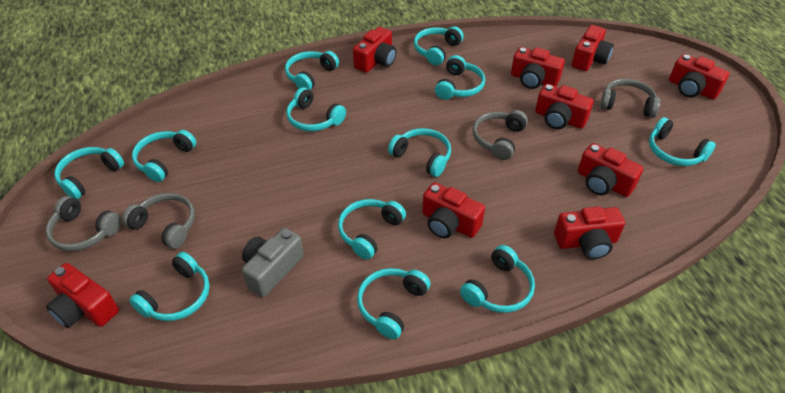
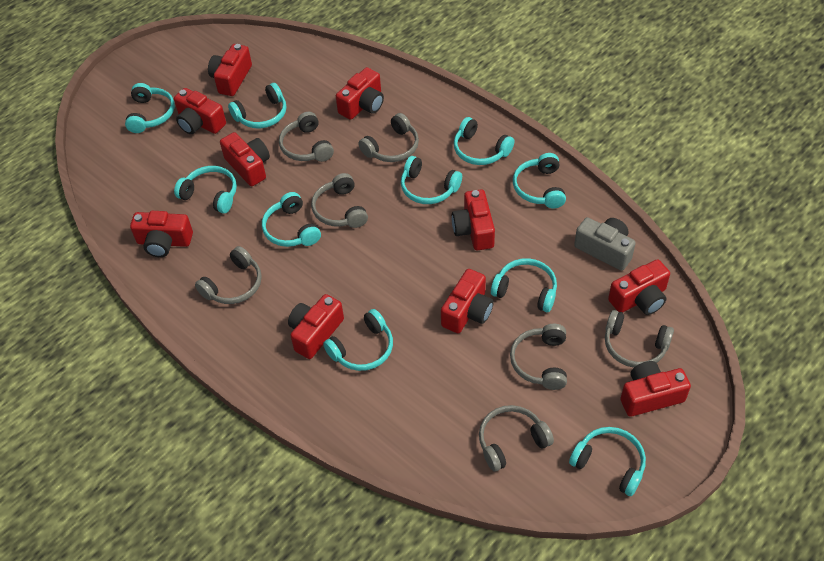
grey headphones: [46,196,122,251] [122,193,195,249] [473,110,528,160] [600,79,660,118] = 4 -> [195,246,262,304] [279,112,334,162] [311,173,368,228] [359,113,419,162] [479,405,554,472] [510,324,567,390] [605,310,674,368] = 7
red camera: [46,263,119,328] [353,27,396,73] [422,182,485,238] [511,47,565,89] [535,84,594,129] [554,206,625,259] [572,25,614,71] [578,143,643,197] [669,54,729,100] = 9 -> [130,211,193,257] [174,88,226,134] [208,44,252,96] [220,132,270,186] [288,294,344,359] [336,67,384,120] [441,269,494,333] [452,189,495,250] [608,259,670,315] [620,361,691,417] = 10
turquoise headphones: [54,147,124,199] [129,252,210,321] [132,130,196,182] [285,51,339,90] [286,87,346,131] [338,199,406,260] [357,268,431,339] [388,128,451,177] [414,26,464,66] [435,55,485,100] [460,245,535,313] [649,117,716,166] = 12 -> [125,83,175,133] [174,166,237,214] [228,83,287,128] [262,192,321,247] [323,309,393,371] [401,156,462,204] [454,117,515,165] [491,258,557,312] [513,153,566,208] [569,427,646,496] = 10

